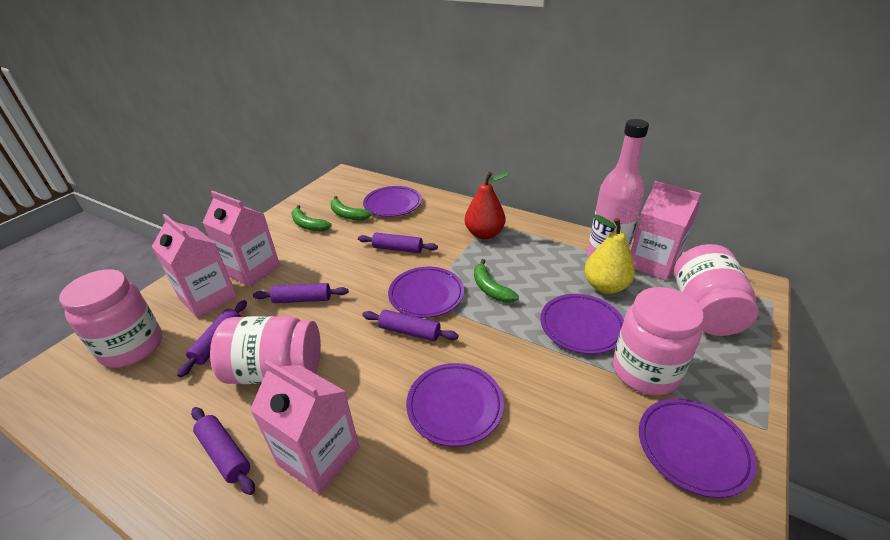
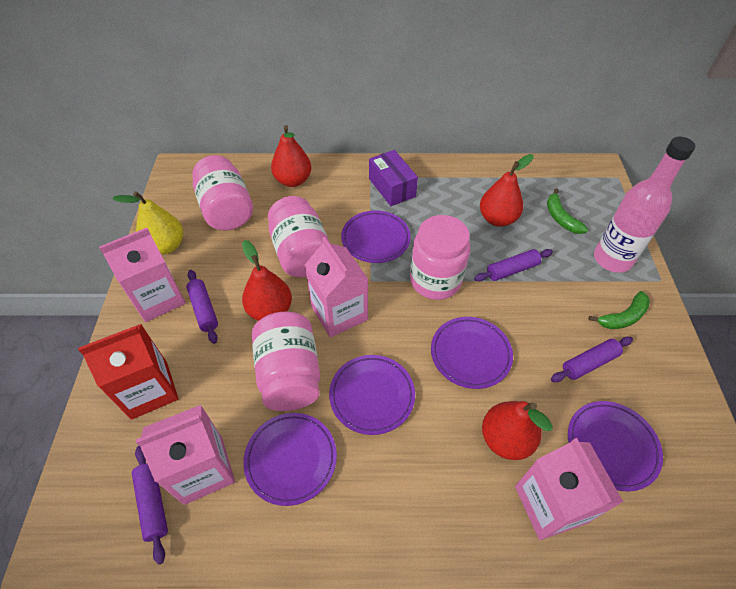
green banana: [291,205,332,231] [330,196,371,221] [474,259,519,303] = 3 -> [547,189,588,234] [588,291,650,329] = 2
purple box: none = 0 -> [369,150,418,206] = 1
purple rolling pin: [177,300,247,377] [191,407,255,495] [253,283,348,303] [358,233,438,253] [362,310,459,341] = 5 -> [132,446,168,565] [186,270,218,344] [474,249,553,281] [551,337,633,382] = 4
red carton: none = 0 -> [78,324,178,420] = 1
red pear: [465,172,510,239] = 1 -> [242,240,292,321] [271,125,311,187] [480,154,534,227] [482,401,553,460] = 4

